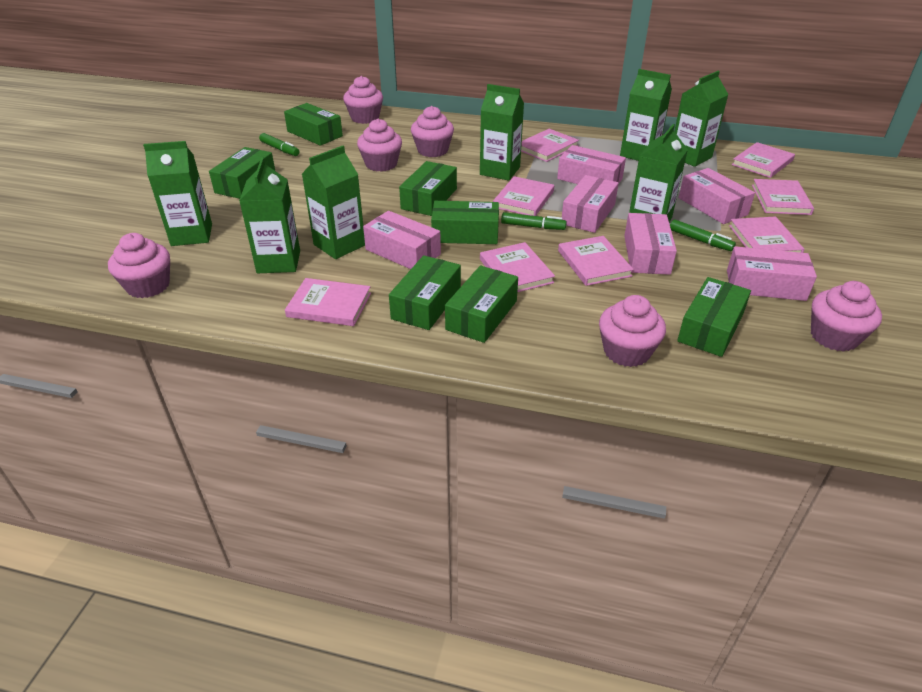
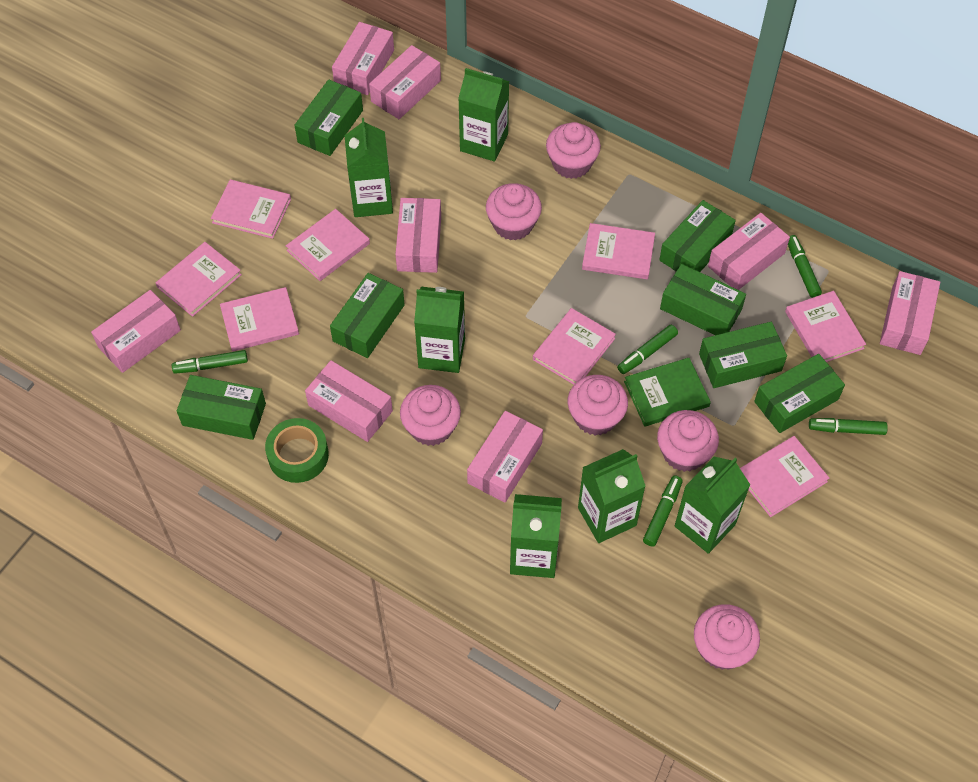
green book: none = 0 -> [624,358,711,427] = 1
green carton: [143,141,212,246] [239,158,300,273] [302,146,365,259] [480,84,524,181] [620,69,672,161] [629,124,688,222] [674,71,729,167] = 7 -> [344,118,393,217] [414,287,465,373] [458,68,509,162] [510,494,562,578] [578,449,646,543] [675,457,750,554] = 6
green marker: [259,133,299,156] [501,212,567,230] [670,219,736,251] = 3 -> [172,350,248,374] [617,324,678,374] [643,475,683,547] [788,235,822,298] [809,418,888,435] = 5
green tape: none = 0 -> [265,418,329,483] = 1
pink box: [363,211,441,269] [557,145,626,184] [562,175,619,233] [624,213,677,275] [679,168,755,224] [727,246,817,301] = 6 -> [91,290,181,373] [305,360,393,442] [332,22,394,95] [369,45,441,119] [395,198,441,273] [467,411,543,503] [708,213,790,290] [880,271,940,355] = 8

